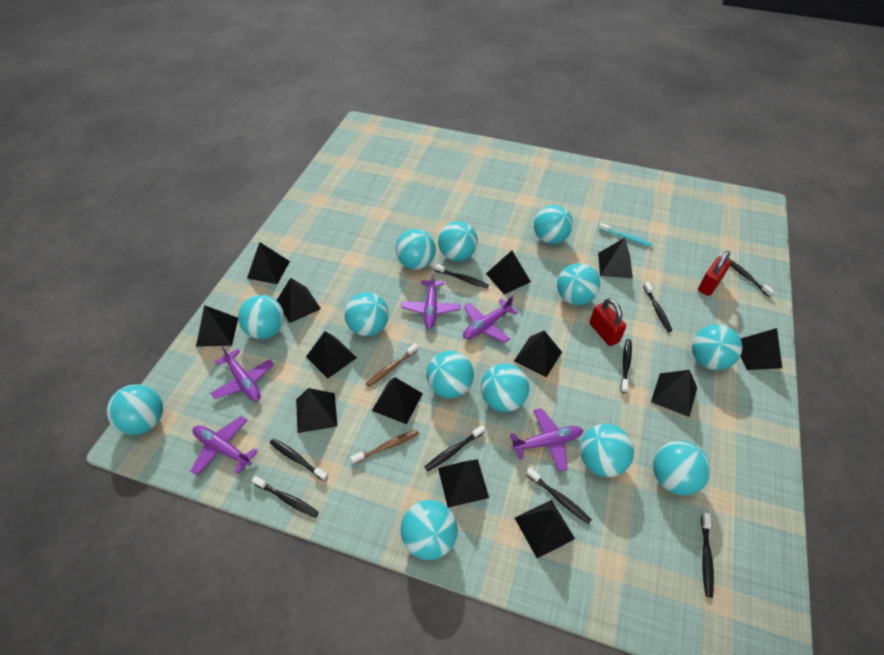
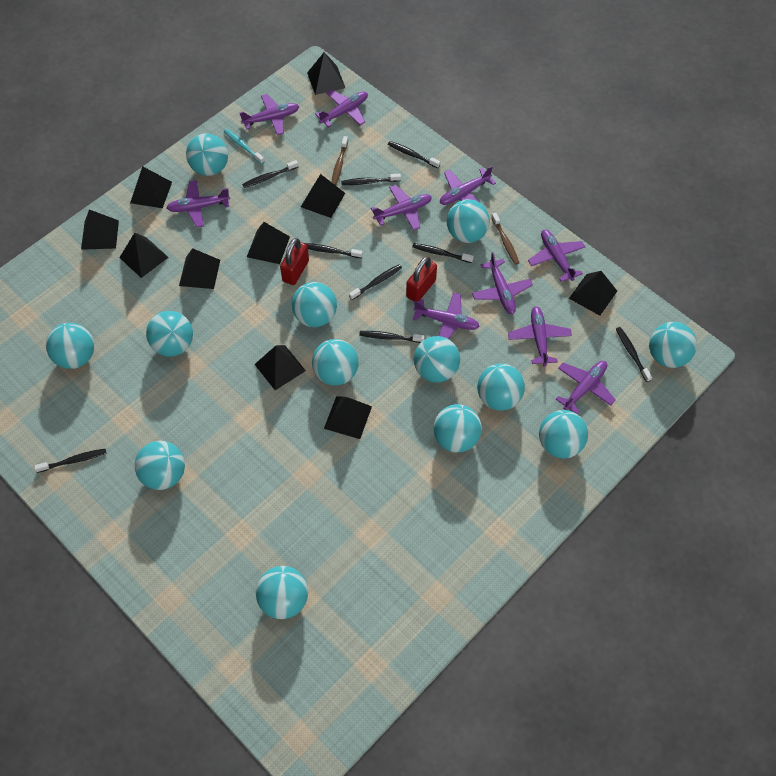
black pyramid: [196,305,238,347] [247,242,290,284] [277,278,321,323] [296,388,338,433] [306,331,357,378] [372,377,423,424] [438,459,489,507] [486,251,531,294] [514,331,562,377] [515,500,575,558] [598,238,633,278] [651,370,697,417] [740,328,782,370] = 13 -> [81,209,119,250] [119,233,168,278] [130,166,172,208] [179,248,220,289] [247,222,290,264] [254,345,306,390] [301,174,345,218] [307,52,345,95] [324,396,372,439] [569,271,617,316] = 10
purple plane: [191,416,258,476] [211,345,274,401] [401,271,460,329] [463,296,518,343] [510,408,583,472] = 5 -> [166,180,230,228] [240,94,299,136] [315,90,368,127] [371,185,432,231] [413,292,480,339] [440,166,496,205] [472,252,533,314] [508,306,572,366] [528,230,585,282] [556,361,616,414] = 10

